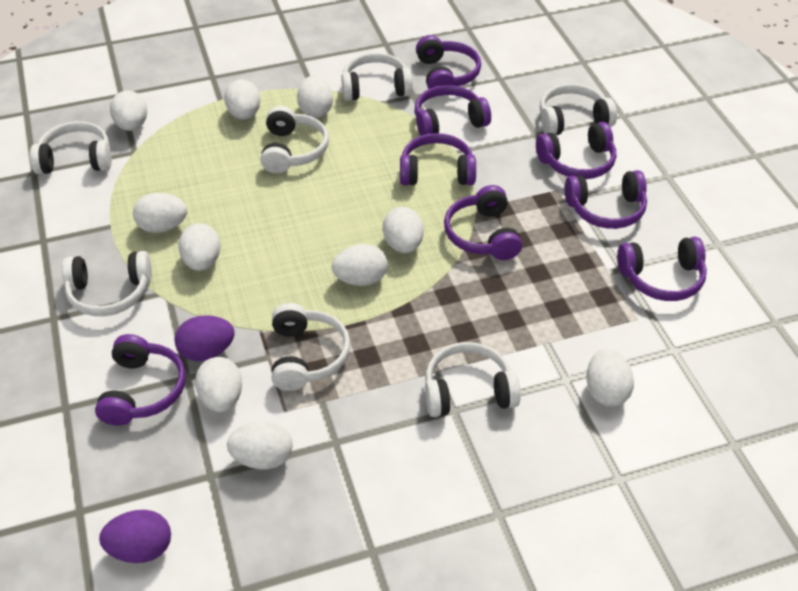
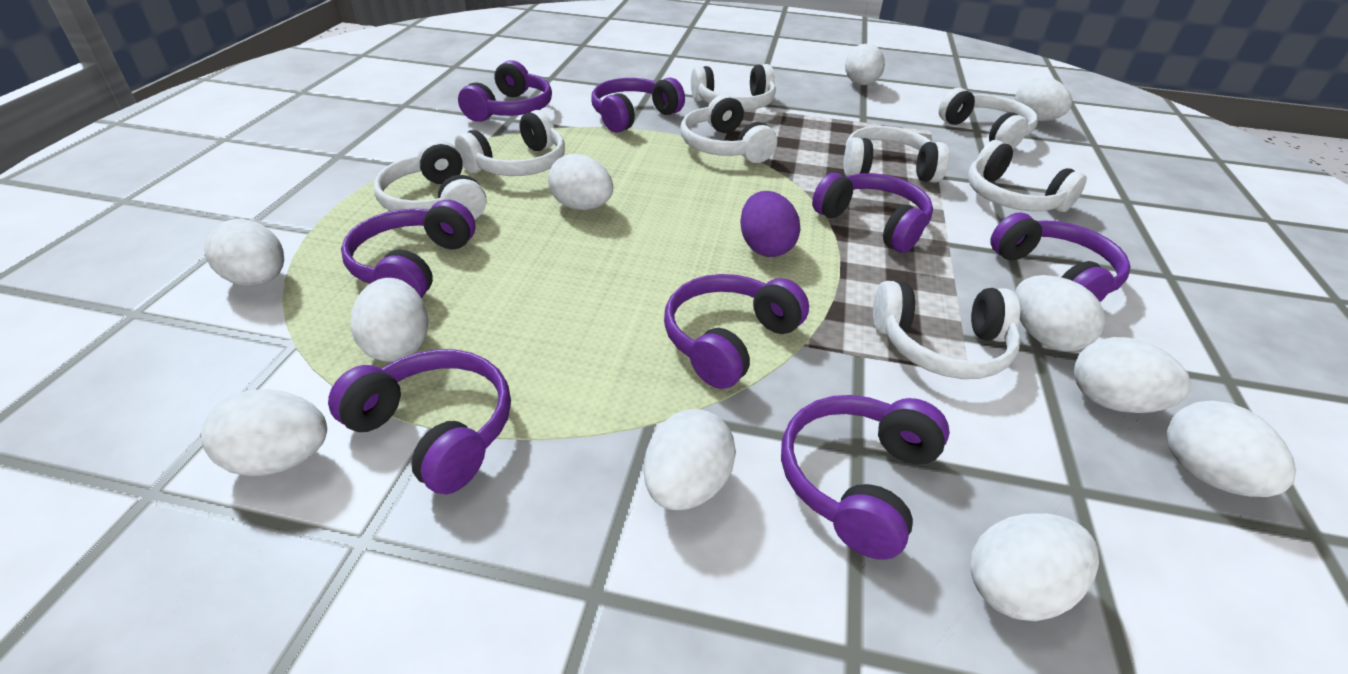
purple egg: [99,510,171,563] [174,315,235,361] = 2 -> [740,191,801,257] = 1
white egg: [110,90,147,131] [133,193,187,233] [178,223,220,271] [195,357,242,412] [224,80,261,119] [227,421,293,469] [297,76,333,118] [332,244,388,286] [383,207,423,253] [586,349,634,407] = 10 -> [201,389,327,476] [204,219,284,286] [350,278,428,362] [548,154,613,210] [644,409,736,510] [845,44,885,85] [970,513,1099,621] [1015,77,1072,121] [1015,275,1105,351] [1074,337,1191,413] [1167,400,1296,497] = 11
white headphones: [30,121,112,174] [62,251,152,316] [261,106,329,174] [272,303,350,391] [341,53,413,101] [425,342,521,417] [540,84,617,135] = 7 -> [374,140,486,220] [455,110,565,176] [681,94,777,163] [691,64,776,110] [844,126,949,183] [873,281,1021,379] [939,88,1038,149] [968,140,1087,212] = 8

